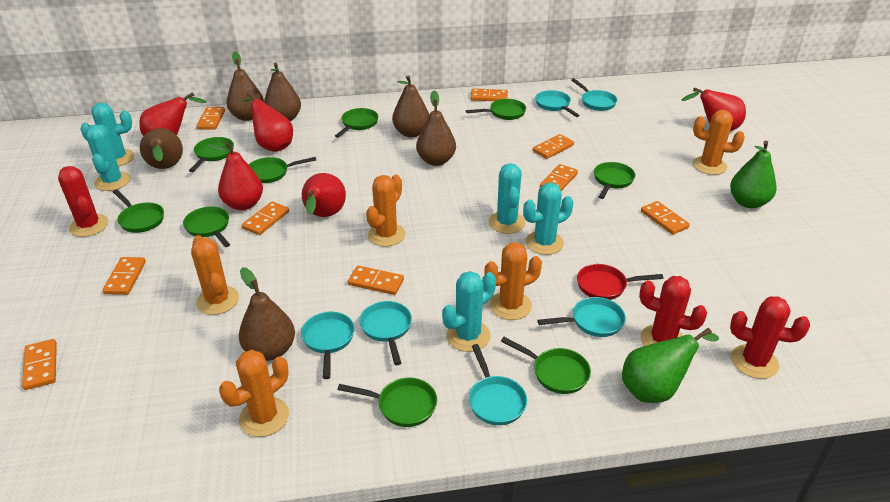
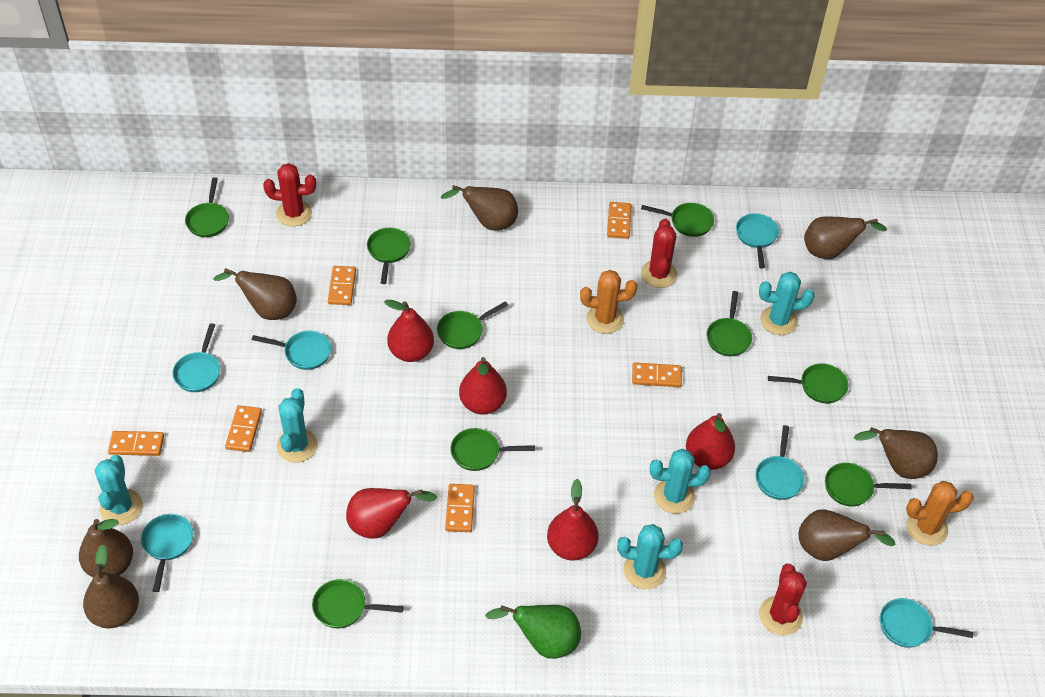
brown pear: [140,128,183,169] [226,52,264,121] [239,267,295,361] [264,62,301,121] [392,75,429,137] [416,91,456,166] = 6 -> [79,519,133,577] [83,545,139,628] [213,268,297,320] [440,185,518,231] [799,509,895,561] [804,216,887,259] [854,427,938,479] = 7
green pear: [622,328,719,403] [730,141,777,208] = 2 -> [485,605,581,659] = 1
orange cactus: [191,235,239,315] [219,350,289,437] [366,175,406,247] [484,242,542,320] [693,110,745,175] = 5 -> [580,270,637,334] [906,481,974,546] = 2
orange domino: [22,339,57,390] [102,257,146,295] [196,107,225,130] [242,201,289,235] [348,266,404,295] [471,88,508,101] [533,134,574,159] [540,164,578,191] [641,201,690,235] = 9 -> [108,431,164,456] [225,405,262,452] [328,266,356,305] [445,484,475,532] [607,202,631,239] [632,362,682,387] = 6
red pan: [577,264,663,300] = 1 -> none = 0

